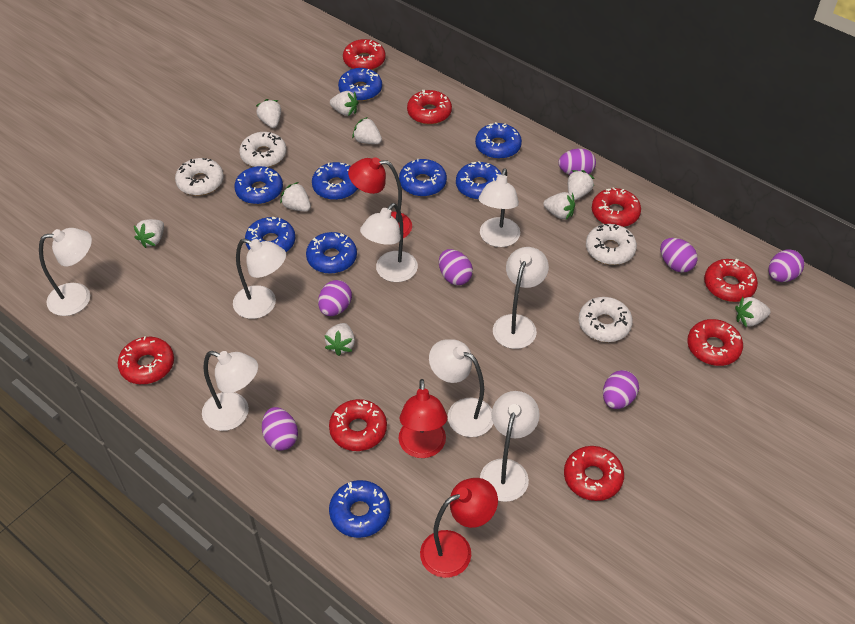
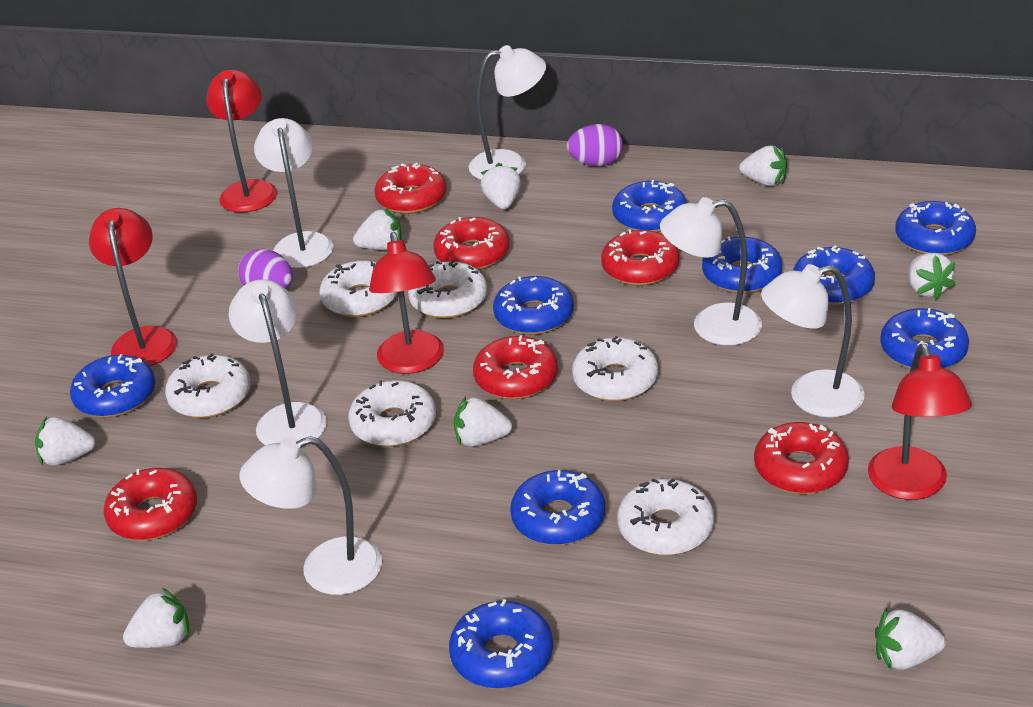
purple egg: [262,407,298,451] [318,280,352,316] [439,249,473,285] [558,149,596,175] [603,370,639,409] [660,238,698,273] [768,249,804,282] = 7 -> [238,249,293,289] [567,124,623,166] = 2
red donut: [117,336,174,384] [329,399,387,451] [343,39,385,70] [407,89,452,125] [564,446,624,501] [592,187,641,227] [687,319,743,366] [704,259,758,302] = 8 -> [104,468,197,540] [374,163,447,214] [433,217,510,270] [473,335,558,399] [601,229,680,286] [754,422,849,494] = 6
red lamp: [348,157,412,238] [399,379,447,458] [420,478,498,578] = 3 -> [89,208,177,366] [206,70,277,213] [369,232,444,374] [868,344,972,500] = 4
white donut: [175,158,224,196] [239,132,286,167] [579,297,633,342] [586,223,637,265] = 4 -> [165,354,250,418] [320,260,397,317] [348,380,436,447] [408,260,487,319] [572,336,658,401] [617,478,714,555] = 6
white lamp: [39,228,92,316] [202,351,258,431] [233,238,286,319] [360,203,418,282] [429,339,493,437] [479,168,520,247] [480,391,540,502] [493,247,549,349] = 8 -> [229,279,327,446] [239,436,382,595] [254,118,333,268] [469,45,546,180] [660,197,762,345] [761,264,865,417] = 6
white strawberry: [134,219,164,248] [256,99,281,128] [280,182,311,212] [325,323,355,356] [330,91,359,116] [352,117,382,144] [543,192,575,219] [568,170,594,200] [735,297,771,328] = 9 -> [35,417,95,466] [123,588,189,648] [353,208,402,250] [454,396,512,447] [481,163,521,209] [739,146,787,186] [875,607,946,671] [909,253,956,300] = 8

